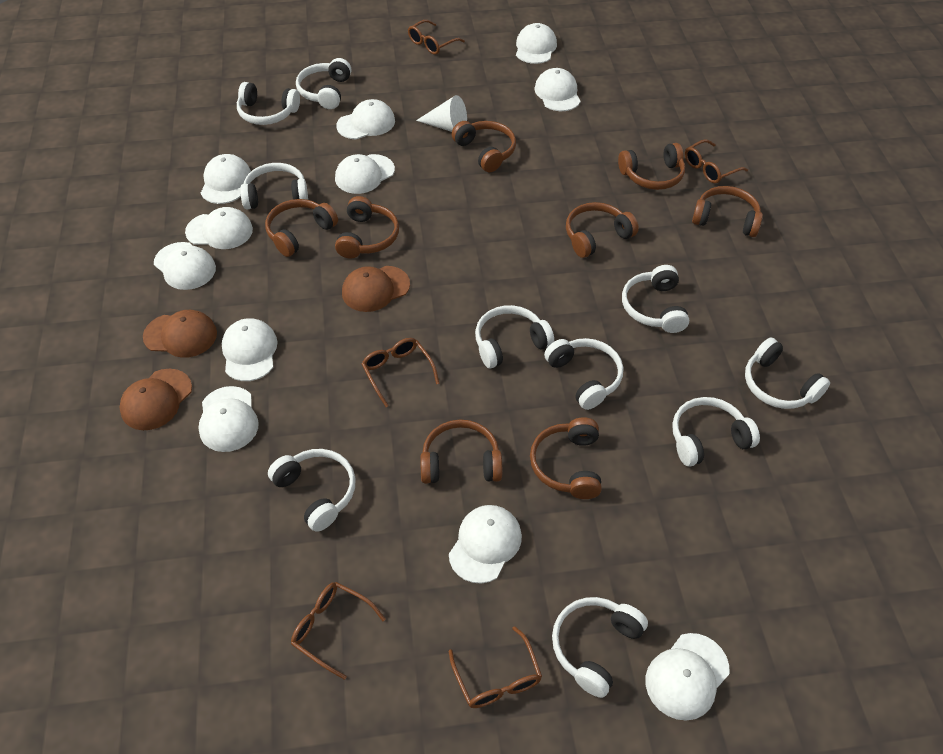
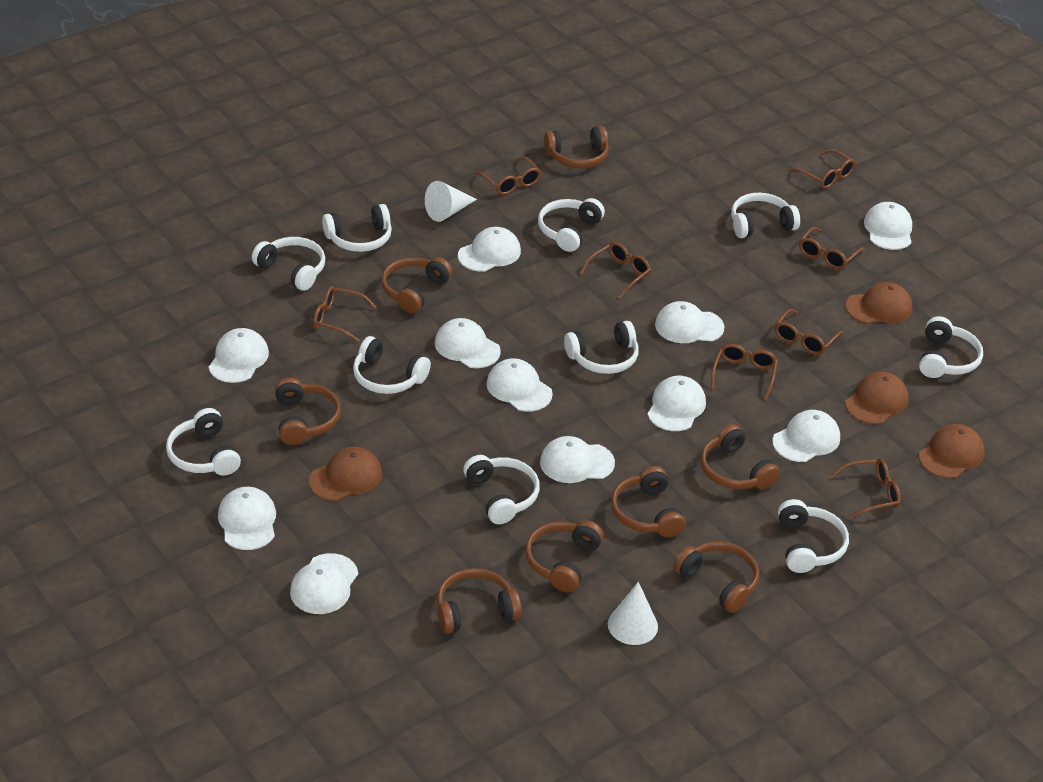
brown cap: [119,369,192,430] [143,310,217,358] [342,266,410,312] = 3 -> [309,447,382,501] [845,372,909,424] [846,282,912,324] [919,424,985,478] = 4
brown glasses: [291,582,386,680] [362,338,440,407] [408,20,465,55] [449,626,542,708] [685,140,748,183] = 5 -> [313,286,377,342] [475,157,541,195] [580,242,651,299] [711,344,778,400] [775,309,844,355] [789,149,855,189] [799,227,865,269] [829,458,901,519] = 8
white cone: [416,95,467,132] = 1 -> [425,181,477,222] [608,582,658,645] = 2

